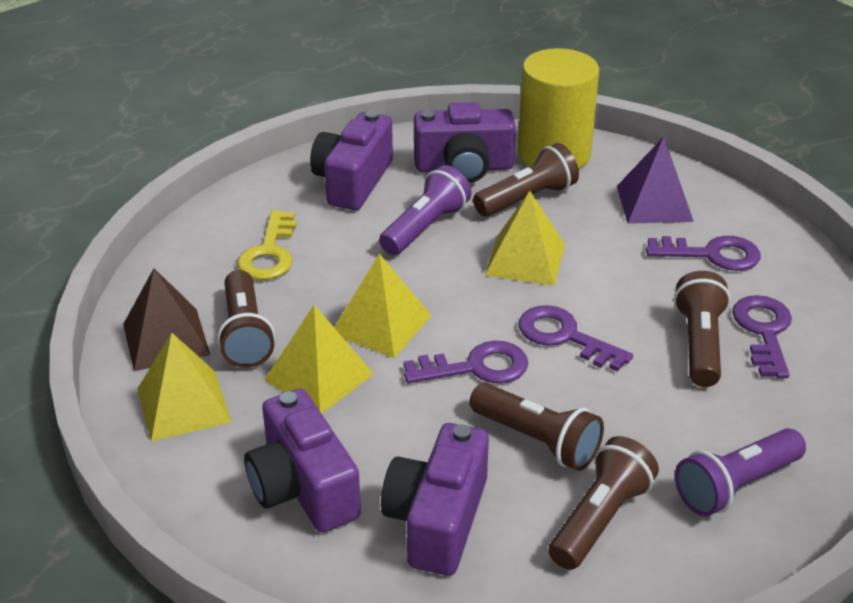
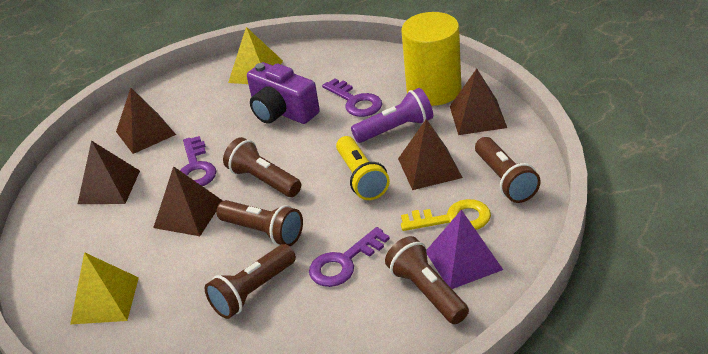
brown pyramid: [123,268,210,371] = 1 -> [78,140,140,204] [116,88,176,154] [153,166,223,236] [398,119,463,190] [450,69,507,135] = 5
purple camera: [244,389,361,532] [310,111,393,210] [381,423,489,576] [414,102,516,183] = 4 -> [247,62,320,124] = 1
purple flashlight: [379,165,472,255] [675,428,806,516] = 2 -> [351,88,433,143] = 1
purple key: [404,341,528,384] [519,305,633,372] [646,236,760,271] [732,295,792,378] = 4 -> [180,136,216,186] [309,227,390,287] [322,78,382,117] = 3
yellow flashlight: none = 0 -> [336,136,390,200] = 1
yellow pyramid: [137,333,231,442] [264,305,374,414] [334,254,432,358] [485,191,565,286] = 4 -> [70,252,139,324] [228,27,283,84] = 2

